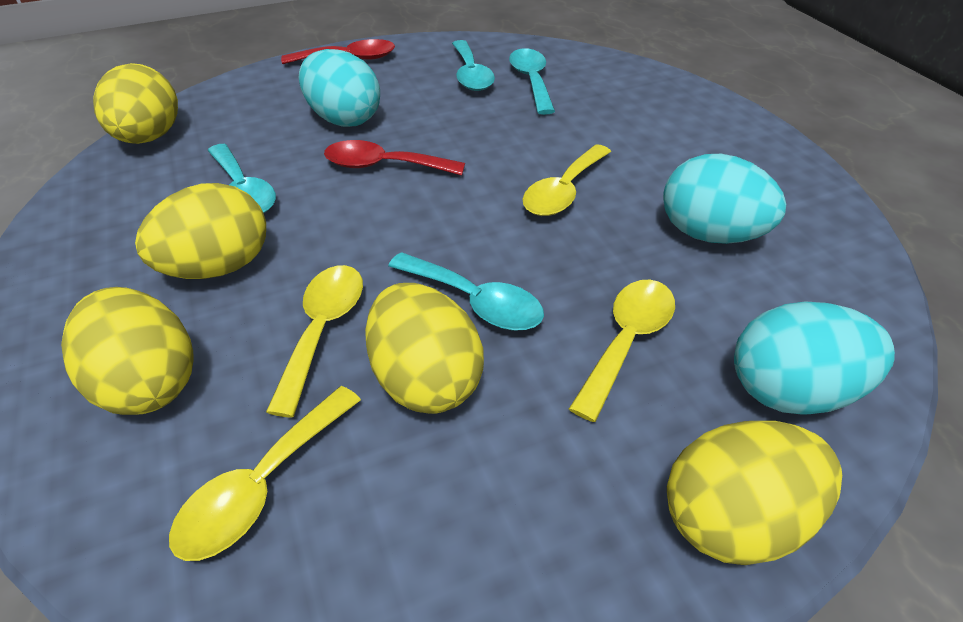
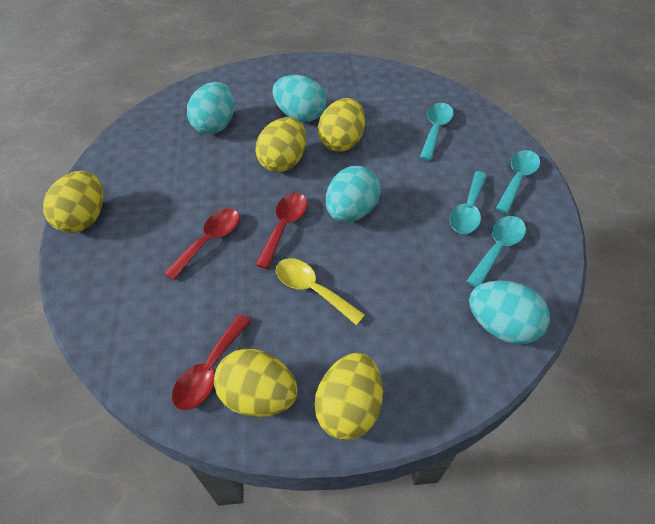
red spoon: [281,39,395,64] [324,140,465,176] = 2 -> [164,209,240,280] [172,314,251,410] [255,193,307,269] = 3
turquoise egg: [299,49,380,127] [663,154,786,244] [734,301,895,414] = 3 -> [187,82,235,134] [273,75,327,122] [326,166,380,222] [469,280,550,344] = 4
yellow spoon: [169,386,361,561] [266,265,363,418] [523,144,611,216] [569,280,675,422] = 4 -> [276,258,365,325] = 1

